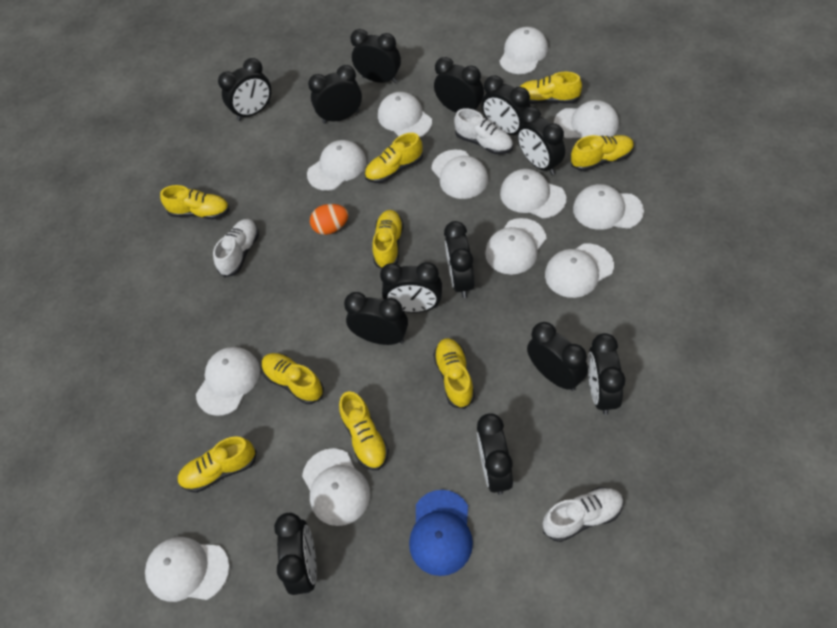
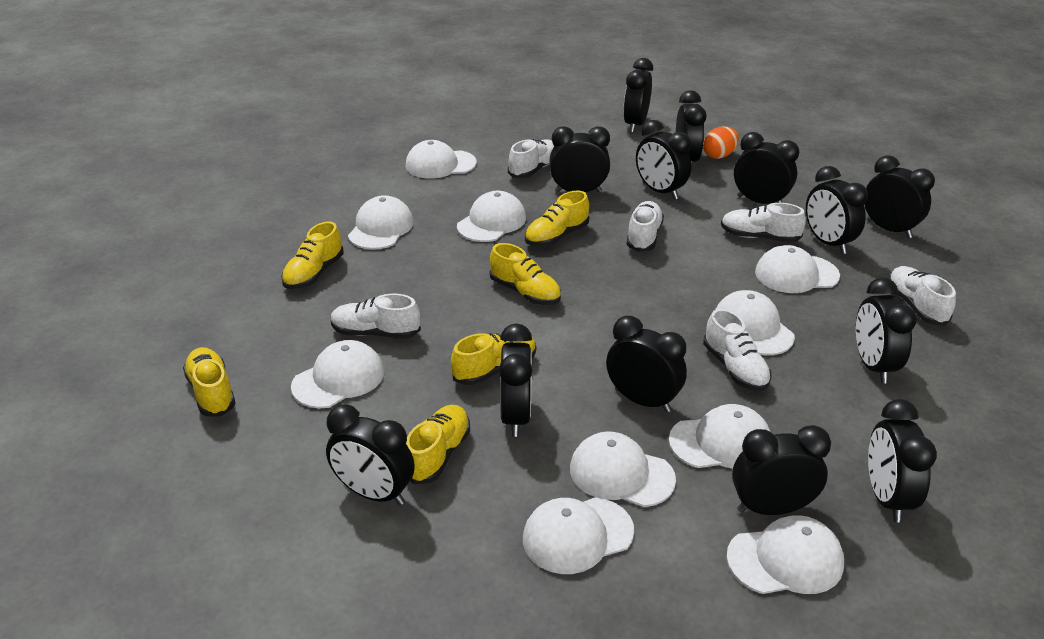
blue cap: [409,490,473,576] = 1 -> none = 0
white cap: [145,537,230,602] [196,347,260,416] [302,448,370,526] [307,140,366,191] [378,92,432,137] [431,149,488,199] [485,218,546,275] [499,27,548,74] [500,169,566,218] [545,244,614,298] [554,100,619,138] [573,184,644,230] = 12 -> [291,340,384,409] [348,195,414,250] [406,140,477,179] [457,191,526,242] [523,497,634,574] [570,432,676,507] [669,404,770,469] [715,290,795,355] [726,515,844,594] [755,245,840,293] = 10
white shoe: [213,219,259,277] [454,108,513,154] [543,487,624,542] = 3 -> [330,294,421,339] [508,139,554,178] [627,201,664,252] [703,309,772,391] [721,203,806,243] [889,266,956,326] = 6
yellow shoe: [160,185,229,219] [177,436,256,493] [262,353,324,404] [339,391,389,470] [365,133,423,183] [372,210,404,269] [433,338,475,409] [519,72,582,104] [571,135,634,171] = 9 -> [183,347,236,416] [281,221,344,289] [406,405,470,484] [451,333,536,385] [490,243,561,305] [525,190,589,246] = 6

